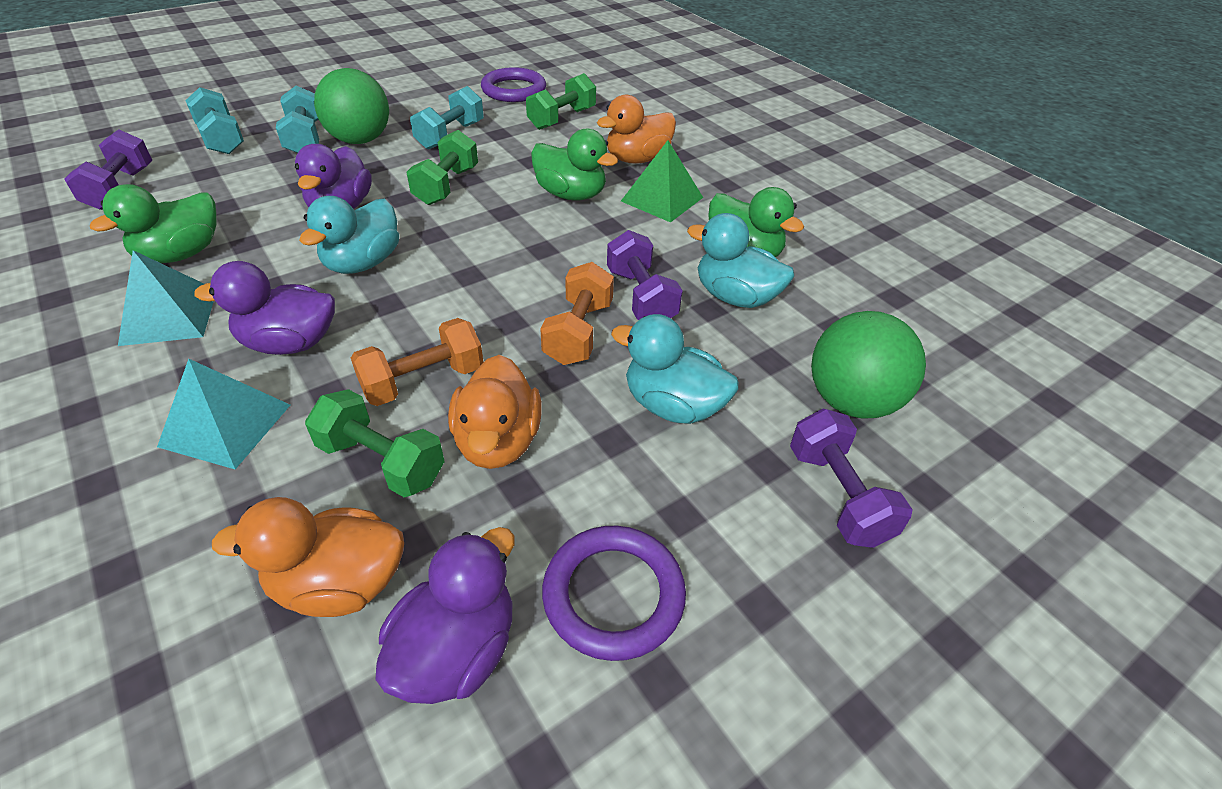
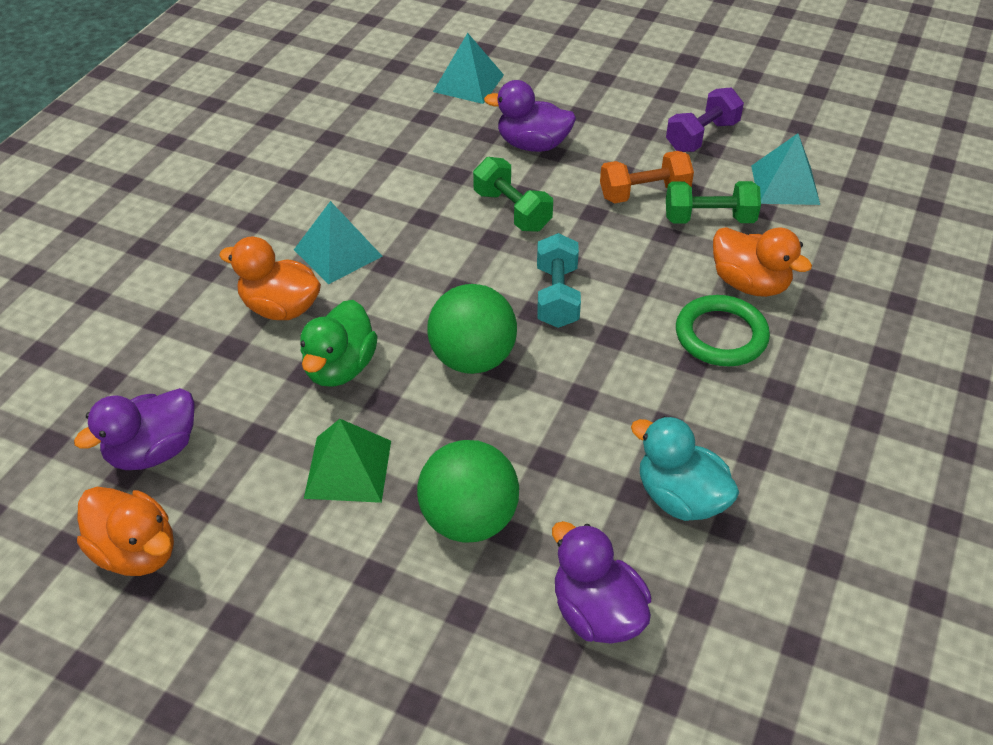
green duck: [90,184,217,263] [531,129,618,201] [708,187,804,257] = 3 -> [300,300,378,387] = 1
green dumbbell: [305,389,445,497] [406,130,478,205] [526,73,596,130] = 3 -> [473,157,553,232] [666,181,761,224] = 2
green ring: none = 0 -> [676,295,770,366] = 1
orange dumbbell: [351,318,484,406] [540,262,614,365] = 2 -> [600,151,694,203] = 1
purple dumbbell: [64,129,152,210] [607,230,683,320] [790,409,913,548] = 3 -> [666,88,744,152] = 1
purple ring: [481,67,546,102] [542,526,686,661] = 2 -> none = 0
turquoise duck: [299,196,399,274] [611,314,739,424] [687,213,794,308] = 3 -> [631,416,739,521] = 1
turquoise dumbbell: [185,87,244,154] [276,86,319,153] [410,86,484,149] = 3 -> [537,233,581,328] = 1
turquoise pyramid: [118,250,214,346] [157,359,290,469] = 2 -> [294,201,383,284] [433,33,504,104] [751,133,820,205] = 3

